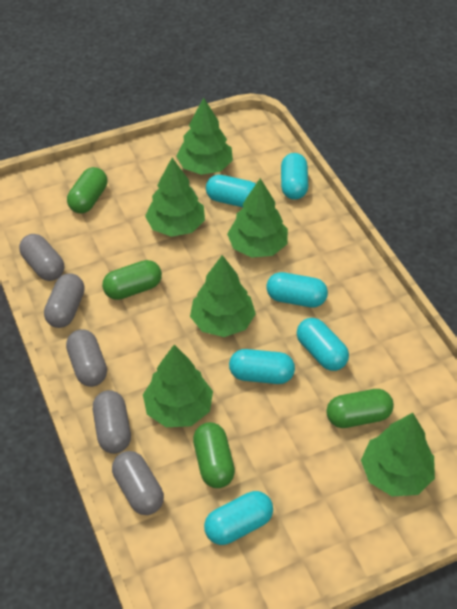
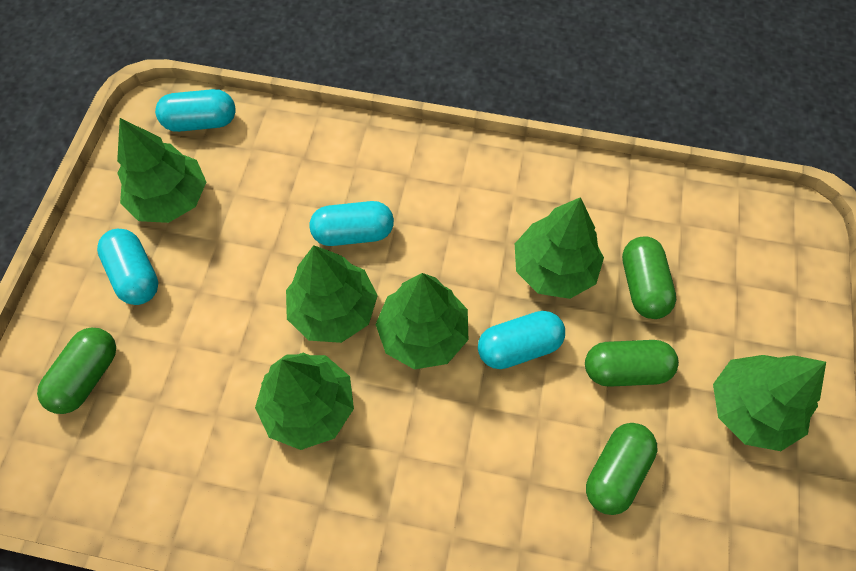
grey capsule: [19,234,64,281] [44,273,85,328] [66,329,107,387] [93,390,131,454] [112,451,164,515] = 5 -> none = 0
turquoise capsule: [204,491,273,545] [206,175,256,208] [229,349,295,384] [266,272,328,307] [281,153,308,200] [297,318,349,371] = 6 -> [97,229,158,305] [155,89,236,132] [310,201,394,246] [478,311,565,369] = 4

